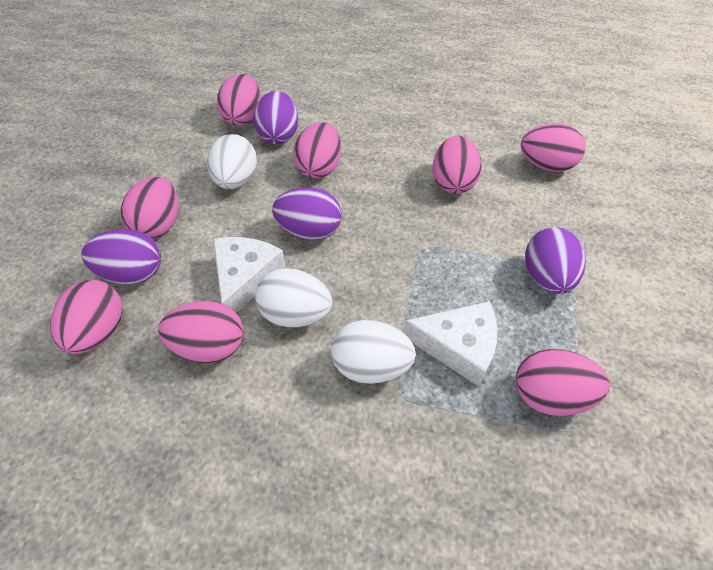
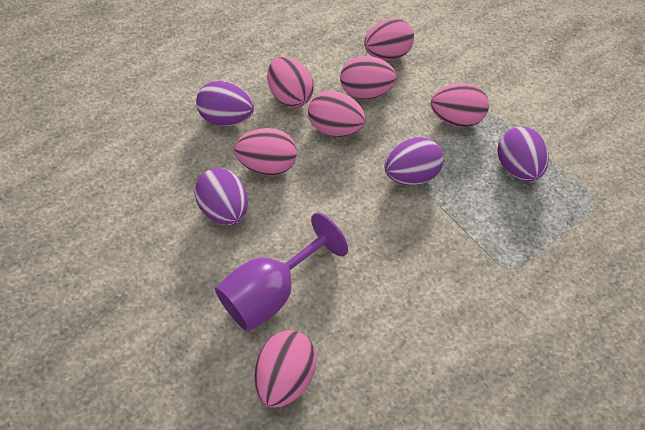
pink egg: [50,280,123,354] [120,177,178,239] [158,301,244,363] [217,74,261,126] [293,122,342,178] [433,136,482,194] [516,349,610,416] [521,123,585,172] = 8 -> [234,128,297,175] [254,330,317,408] [267,57,314,108] [308,91,366,137] [340,56,397,99] [364,18,414,60] [431,83,489,127] = 7
purple goblet: none = 0 -> [215,212,348,332] = 1
white cheese: [213,237,286,313] [404,301,498,387] = 2 -> none = 0
white egg: [207,134,257,189] [255,268,333,327] [331,320,416,384] = 3 -> none = 0

